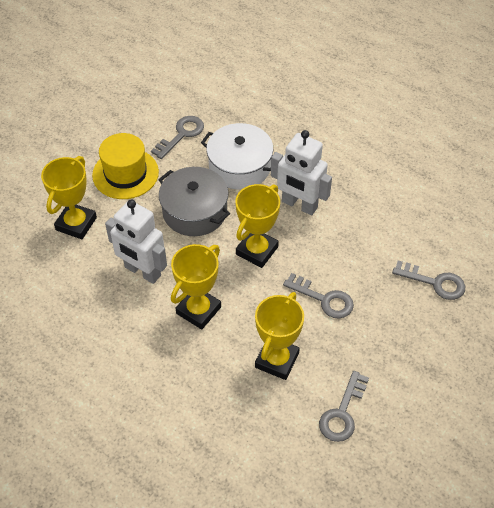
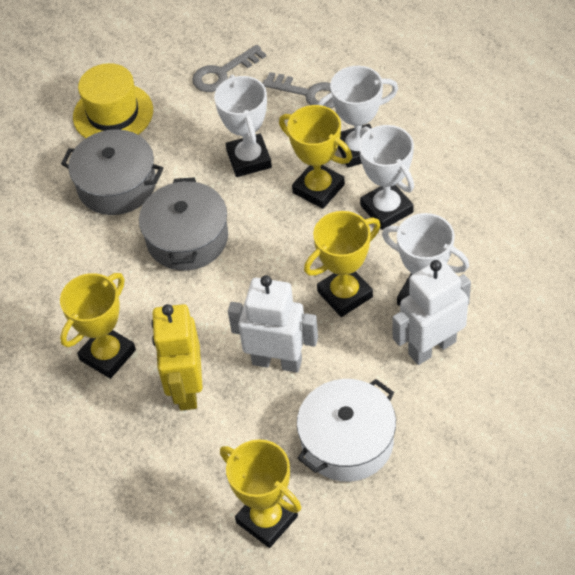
grey key: [151,116,204,159] [283,273,354,318] [319,371,369,442] [392,260,465,300] = 4 -> [192,45,266,92] [262,72,335,108] = 2
grey pot: [158,167,230,236] = 1 -> [61,129,164,215] [139,177,228,271] = 2
white trophy: none = 0 -> [214,74,272,177] [317,66,398,168] [359,125,414,230] [382,213,469,306] = 4
yellow robot: none = 0 -> [151,304,203,411] = 1

